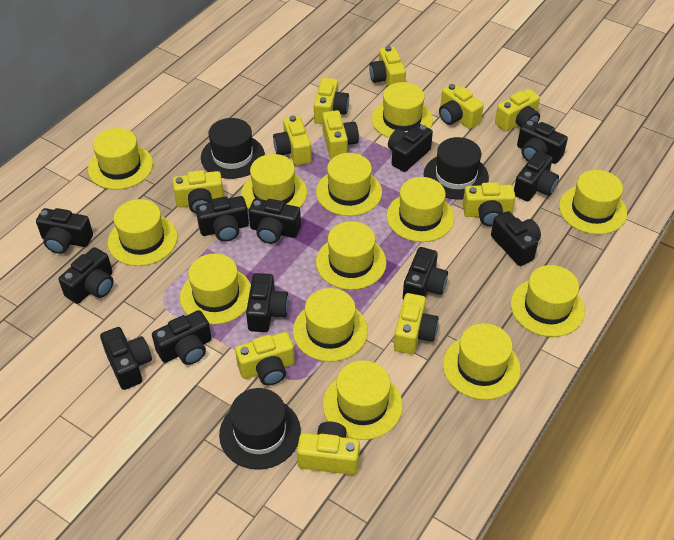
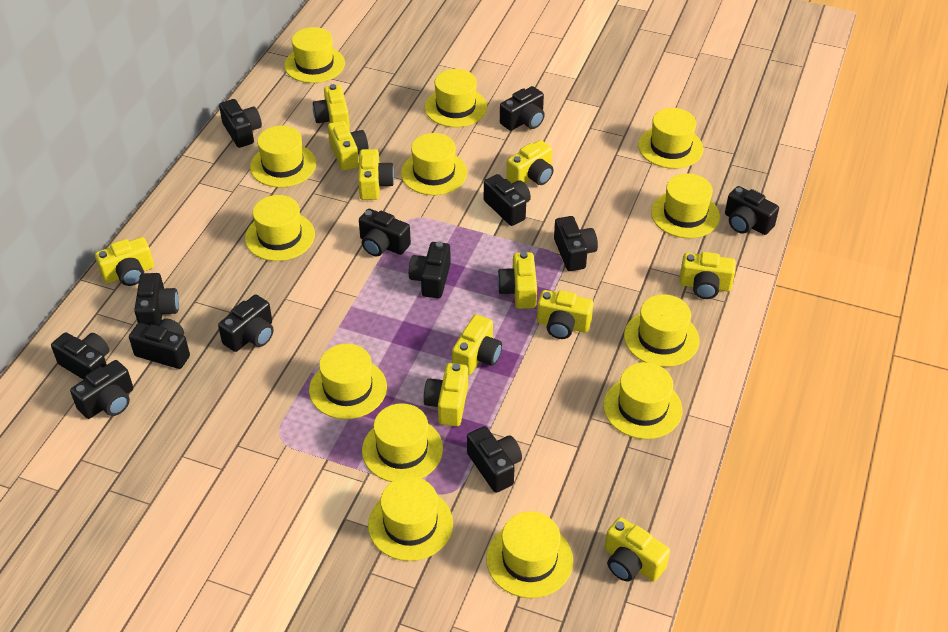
black camera: [36,208,93,254] [59,247,114,304] [100,327,152,390] [152,310,212,365] [196,196,249,242] [246,273,289,332] [249,199,301,244] [388,124,433,172] [403,247,448,300] [491,211,541,266] [514,151,559,201] [517,120,568,164] = 12 -> [51,332,109,380] [70,360,133,419] [129,319,190,369] [134,273,179,326] [218,295,273,352] [219,99,262,148] [359,209,411,256] [409,241,451,298] [467,426,522,493] [484,174,531,226] [500,86,545,131] [554,216,598,271] [725,186,779,235] = 13
black hat: [201,118,265,179] [219,388,301,469] [423,137,489,200] = 3 -> none = 0

